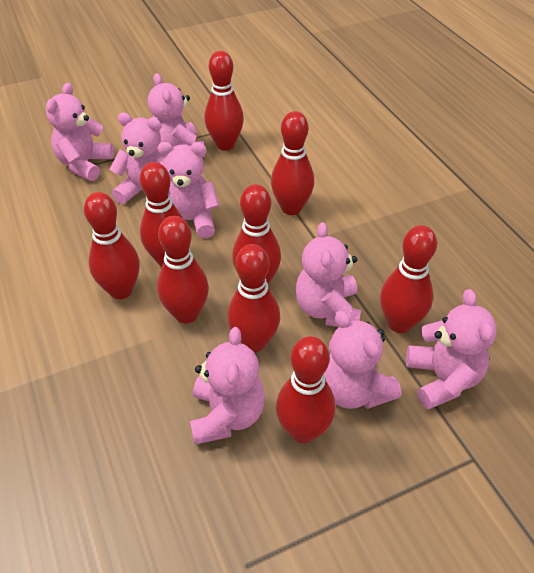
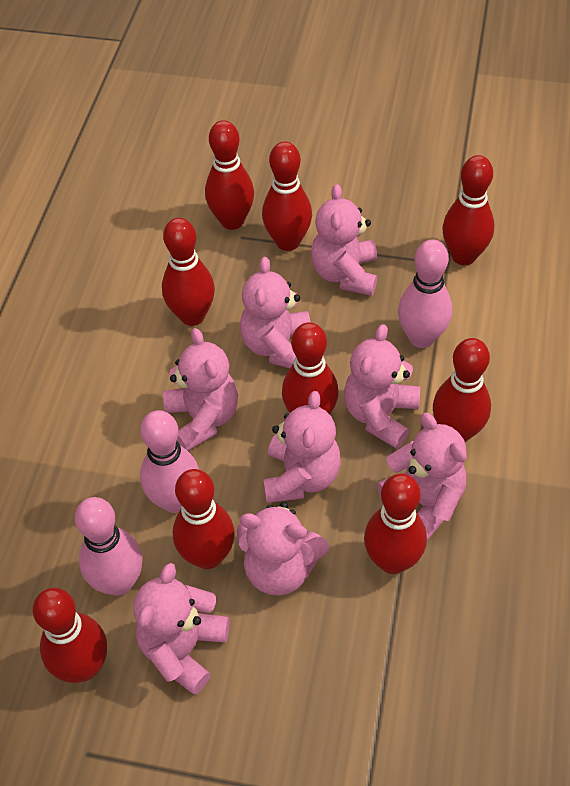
pink bowling pin: none = 0 -> [75,497,142,596] [140,410,199,513] [398,239,452,348] = 3

